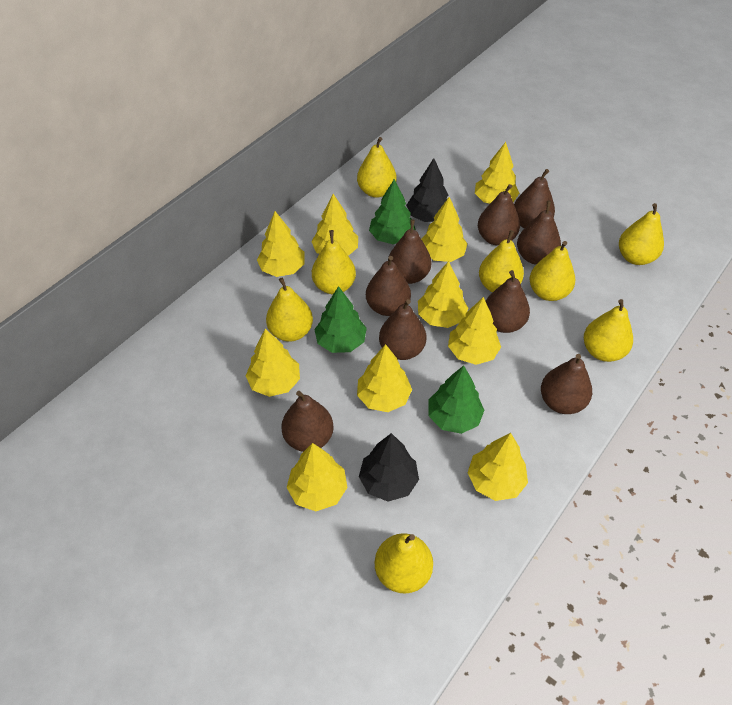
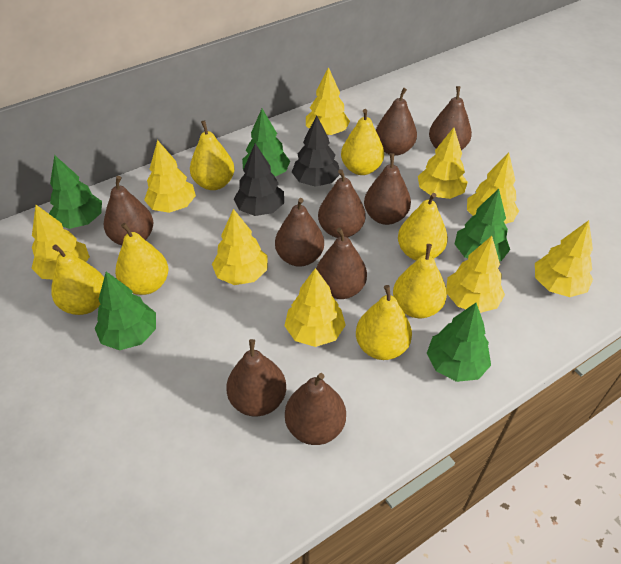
green tree: [314,286,367,353] [369,179,416,244] [429,365,485,434] = 3 -> [49,155,102,229] [95,272,156,350] [242,109,290,177] [427,303,491,382] [455,189,510,261] = 5
yellow pear: [266,277,313,342] [312,230,356,294] [357,137,397,198] [375,533,433,593] [479,230,524,292] [529,241,575,301] [584,299,633,362] [619,203,664,265] = 8 -> [51,244,104,315] [115,223,168,295] [190,120,235,190] [341,109,384,175] [356,285,412,360] [393,244,447,318] [398,193,448,261] = 7
yellow tree: [246,329,300,397] [257,211,305,277] [287,443,348,511] [311,194,358,256] [357,344,412,412] [418,261,468,328] [421,197,467,262] [448,297,501,365] [468,433,528,501] [475,142,519,204] = 10 -> [31,205,90,280] [144,140,196,213] [212,209,267,285] [284,268,346,347] [306,67,350,135] [418,127,468,199] [446,236,505,313] [467,153,519,224] [535,220,593,297] = 9

